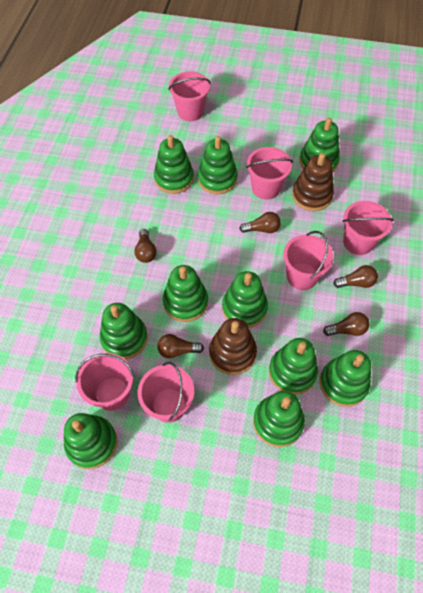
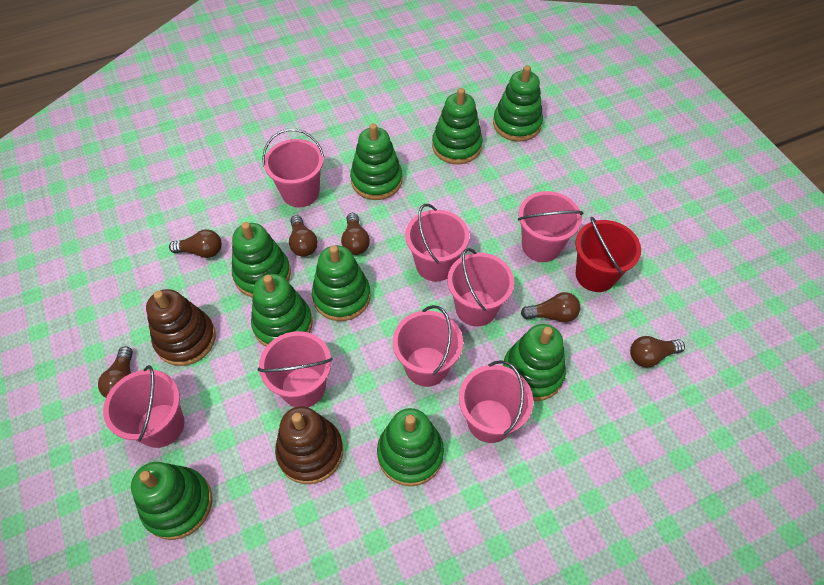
brown light bulb: [134,229,157,263] [157,334,204,358] [239,212,281,233] [323,312,370,336] [333,265,378,288] = 5 -> [98,346,133,398] [169,229,222,258] [289,215,318,257] [341,213,370,255] [521,292,580,323] [630,336,685,368] = 6
green stacking toy: [64,413,117,469] [100,303,148,359] [154,135,194,194] [163,265,208,322] [198,136,238,194] [222,271,268,328] [253,391,305,447] [269,338,318,395] [300,118,340,172] [320,350,371,407] = 10 -> [131,462,212,540] [232,222,291,298] [251,274,313,347] [312,245,371,321] [350,123,402,200] [377,408,444,486] [432,88,483,164] [493,65,543,142] [503,324,566,401] = 9
pink bucket: [75,353,134,411] [138,362,194,423] [168,71,211,122] [246,147,293,200] [283,231,334,290] [343,201,394,255] = 6 -> [103,365,185,448] [258,331,333,407] [262,129,324,207] [393,305,463,387] [405,204,469,282] [447,248,514,326] [459,360,533,443] [518,191,584,262] = 8
red bucket: none = 0 -> [575,217,641,292] = 1

